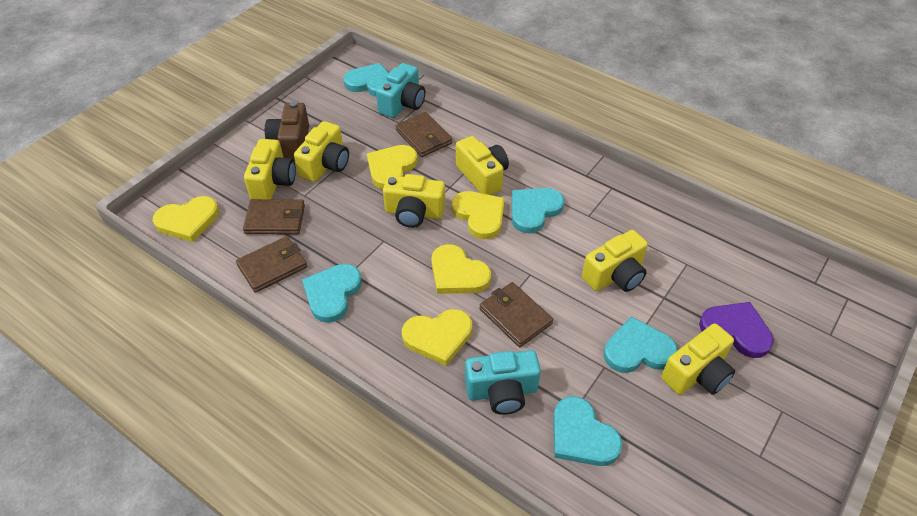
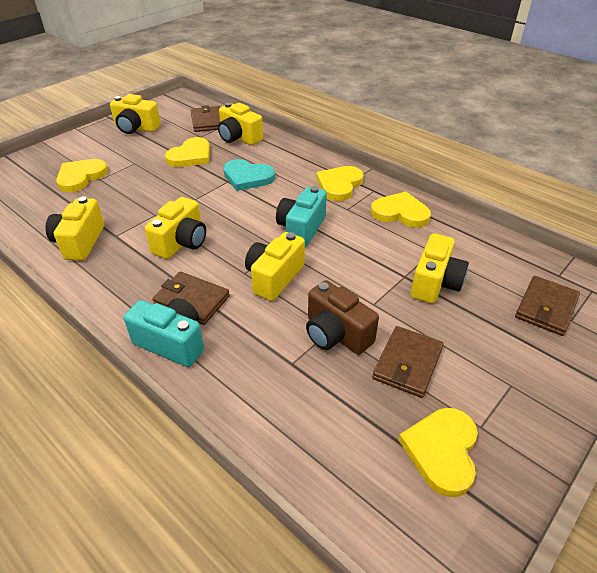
purple heart: [699,302,774,358] = 1 -> none = 0
turquoise heart: [302,264,362,323] [343,63,389,97] [512,188,564,233] [553,396,622,466] [604,316,678,373] = 5 -> [223,159,275,191] = 1

